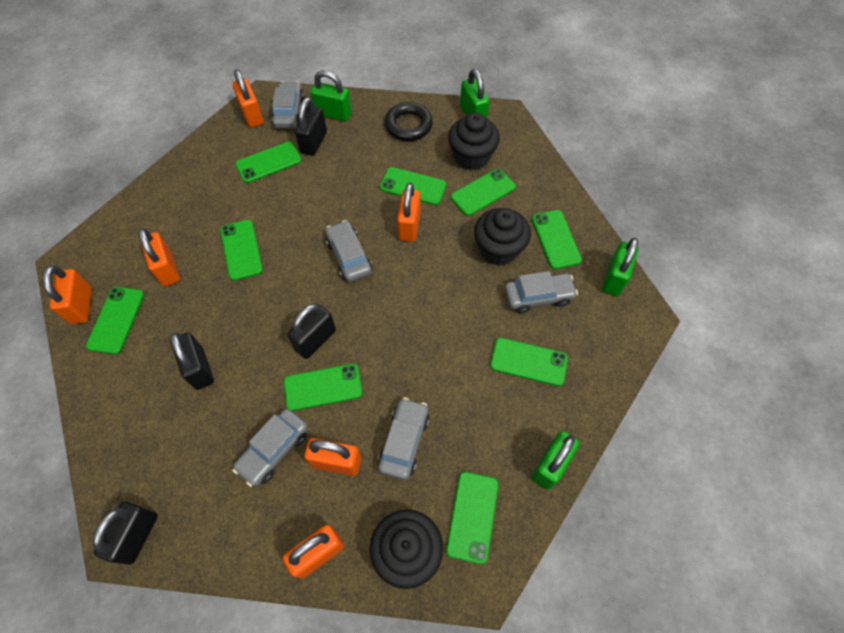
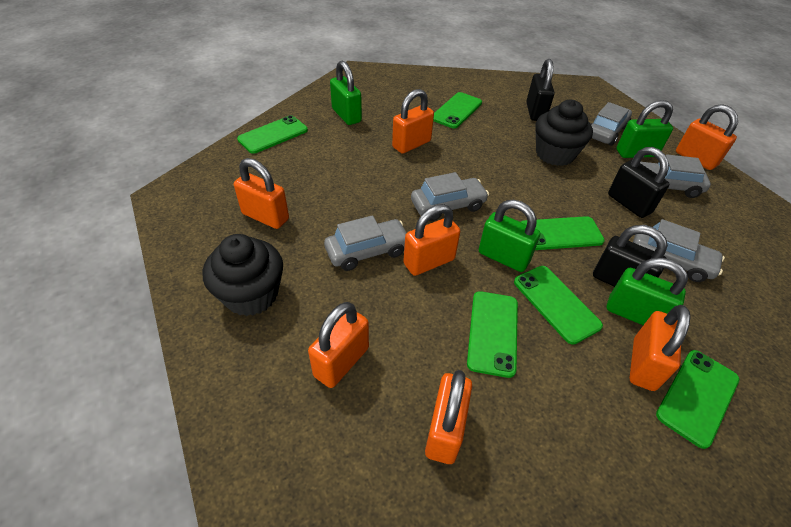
black cupcake: [370,509,444,589] [448,112,500,170] [474,208,531,266] = 3 -> [203,234,283,316] [535,100,593,166] = 2
black padlock: [93,502,158,565] [171,332,214,390] [287,304,336,359] [295,97,327,156] = 4 -> [526,59,555,121] [593,225,668,287] [608,147,670,218] = 3
black ring: [385,102,433,141] = 1 -> none = 0
green phone: [86,287,144,354] [220,220,263,281] [235,142,302,183] [284,364,362,411] [380,167,447,205] [446,472,499,564] [451,169,516,216] [490,338,568,386] [532,210,582,269] = 9 -> [237,115,308,154] [433,92,482,129] [467,291,518,378] [514,266,603,345] [521,216,605,250] [656,350,739,449] = 6
orange padlock: [43,265,92,324] [138,228,180,286] [232,69,264,128] [283,525,344,579] [304,438,361,476] [397,183,421,242] = 6 -> [234,158,289,229] [308,302,369,388] [392,89,434,154] [403,204,460,276] [425,370,472,464] [629,305,691,391] [676,104,738,170] = 7

